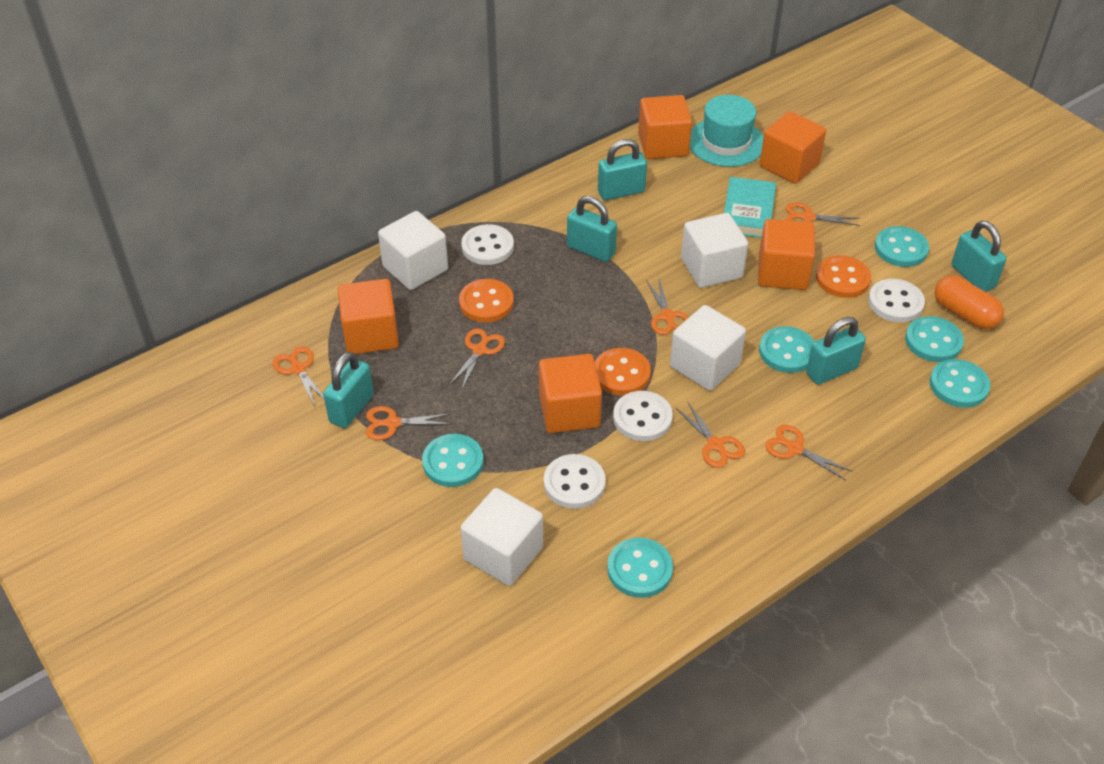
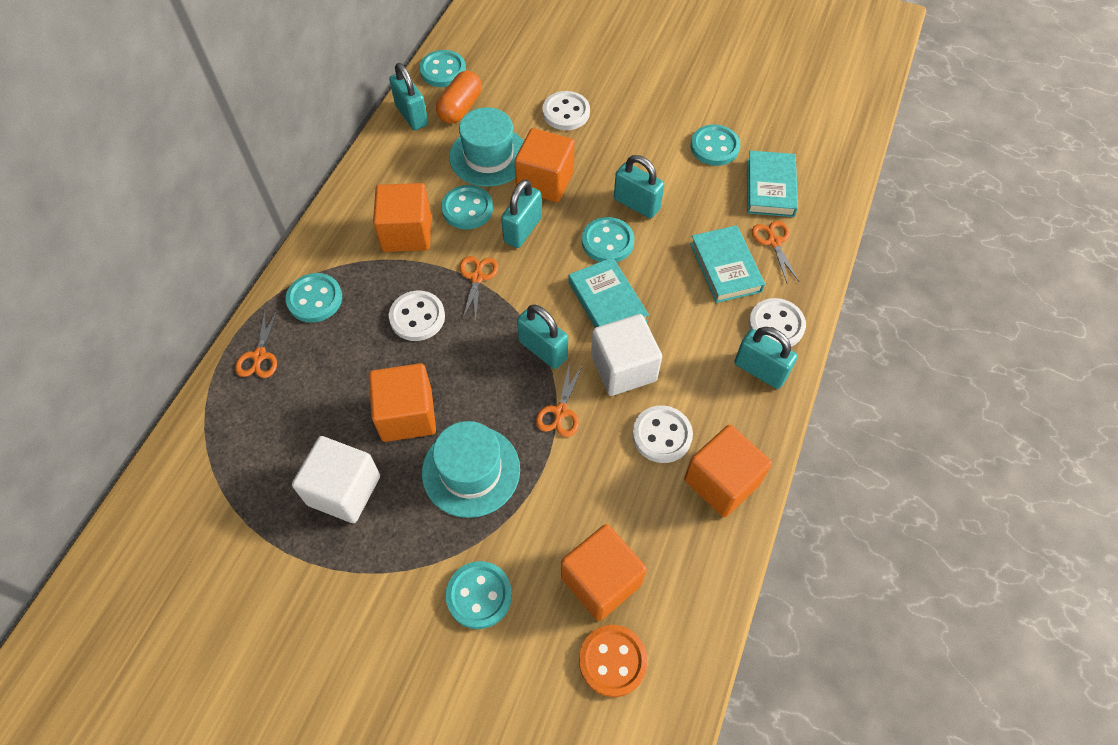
orange button: [459,279,514,323] [595,348,651,396] [816,255,871,298] = 3 -> [579,625,648,697] = 1
orange scissors: [273,346,324,407] [366,406,452,440] [449,328,505,391] [646,279,689,335] [676,401,745,468] [765,425,853,480] [785,202,860,226] = 7 -> [235,309,278,378] [460,256,498,321] [536,362,583,437] [752,221,799,283] = 4
turquoise book: [724,177,776,238] = 1 -> [568,257,649,328] [690,225,765,303] [747,150,798,217] = 3
turquoise hat: [690,95,764,167] = 1 -> [422,421,520,518] [449,107,524,187] = 2
white cube: [378,211,448,290] [460,488,543,586] [670,305,746,391] [681,213,748,288] = 4 -> [292,436,380,523] [591,314,662,396] = 2

